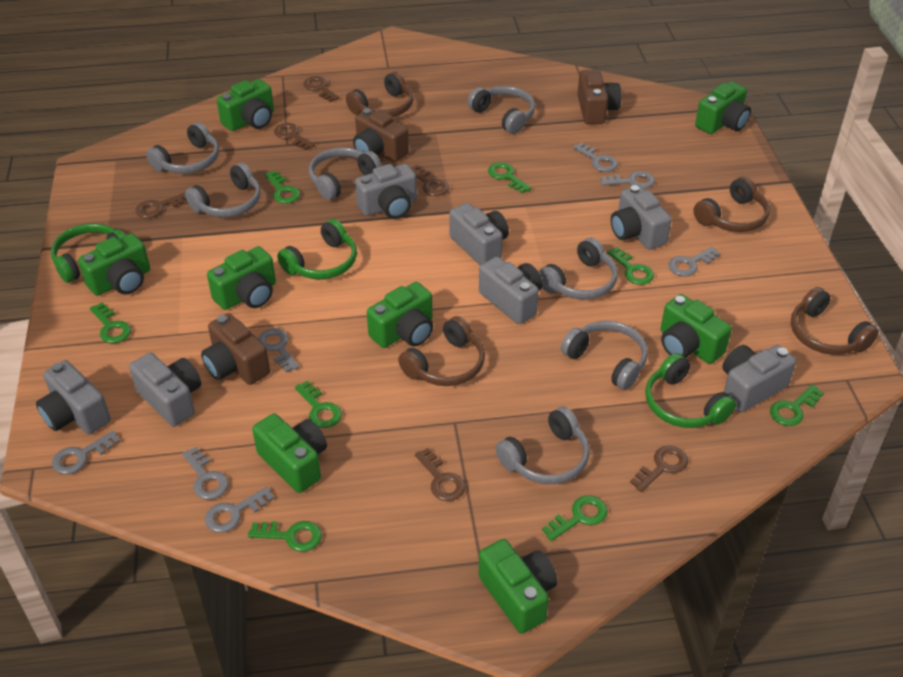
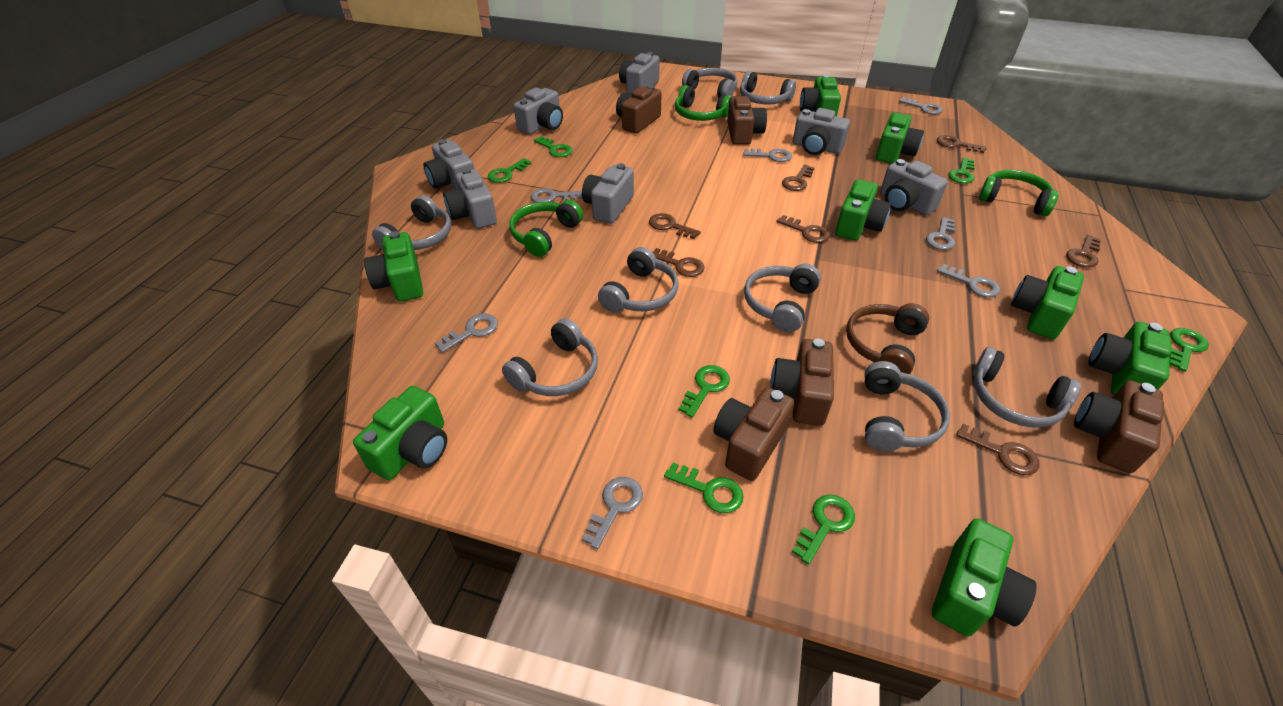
brown camera: [201,313,270,385] [353,108,409,162] [577,69,621,124] = 3 -> [616,85,662,134] [713,387,794,481] [727,96,767,145] [770,338,834,426] [1074,380,1164,473] = 5
brown headphones: [346,72,413,117] [398,316,485,386] [693,176,770,232] [791,287,879,355] = 4 -> [846,303,929,374] = 1
brown key: [135,192,187,218] [274,123,315,150] [303,76,340,102] [410,165,449,196] [415,448,466,501] [630,446,688,492] = 6 -> [649,213,701,239] [653,248,705,277] [776,215,830,243] [782,165,814,191] [937,135,987,153] [956,424,1039,475] [1066,235,1101,268] = 7
green key: [90,303,131,343] [248,521,322,552] [264,171,300,204] [295,381,342,428] [488,162,532,193] [542,495,608,541] [607,247,654,285] [770,385,824,426] = 8 -> [488,158,531,183] [534,136,573,157] [664,463,744,513] [679,365,730,417] [792,495,855,564] [948,157,975,184] [1169,328,1209,372] = 7
grey headphones: [146,122,219,174] [185,163,261,217] [309,147,382,200] [468,86,535,134] [496,407,590,484] [539,238,618,300] [561,321,648,390] = 7 -> [372,195,451,250] [502,318,598,396] [598,247,678,312] [682,68,738,98] [740,71,796,105] [744,264,821,332] [864,361,950,451] [973,347,1081,428] = 8

